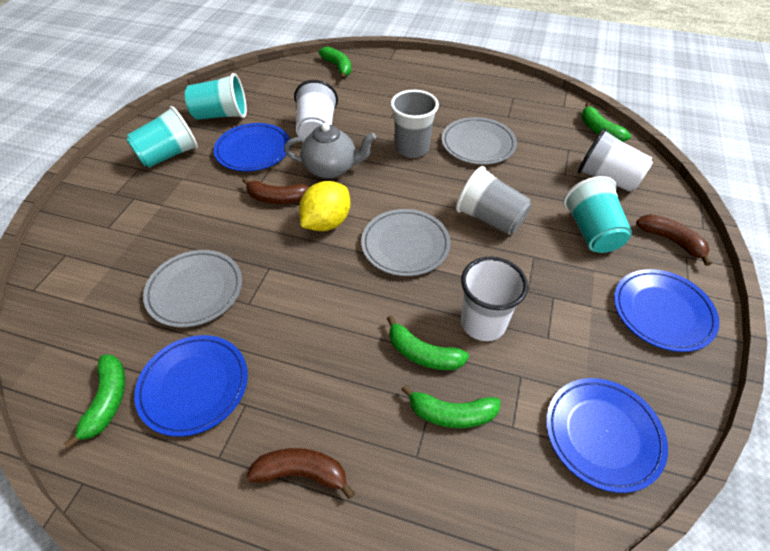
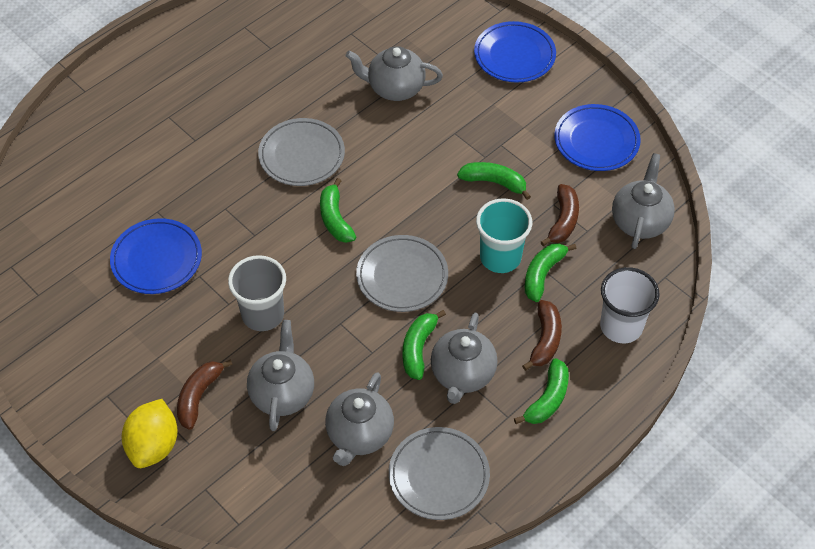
blue plate: [134,335,248,437] [214,123,290,172] [546,378,668,493] [614,269,719,352] = 4 -> [110,218,202,294] [474,21,556,83] [554,104,641,171] = 3
grey cup: [390,90,439,158] [456,166,532,235] = 2 -> [228,255,286,331] = 1
grey teapot: [284,123,376,179] = 1 -> [247,320,314,431] [325,372,394,466] [346,46,443,101] [431,313,498,404] [612,153,675,249] = 5
turquoise cup: [126,106,198,168] [185,73,247,120] [563,176,632,253] = 3 -> [476,198,532,273] = 1
white cup: [294,80,338,140] [461,256,528,341] [578,128,653,192] = 3 -> [600,267,660,343] = 1

